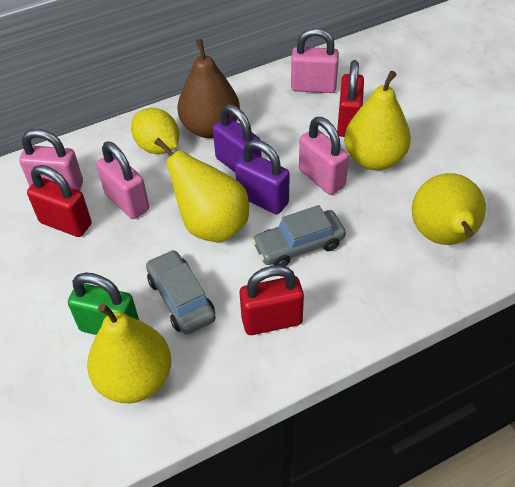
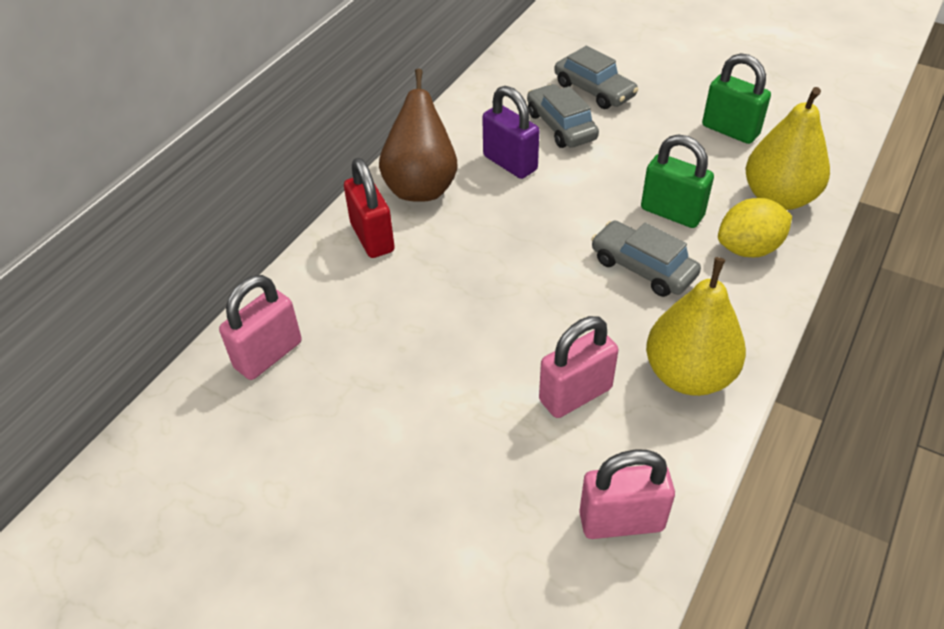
green padlock: [68,272,139,335] = 1 -> [641,134,714,228] [702,53,771,144] = 2
grey car: [146,250,216,335] [252,205,346,266] = 2 -> [527,84,599,148] [554,46,639,109] [591,221,701,297] = 3
pink padlock: [19,129,83,191] [96,142,149,219] [291,28,339,93] [299,117,349,195] = 4 -> [219,275,302,380] [539,316,618,418] [579,450,675,539] = 3
purple padlock: [213,104,261,172] [235,140,290,215] = 2 -> [482,86,539,179] = 1
red padlock: [27,165,92,237] [240,265,304,335] [337,60,364,137] = 3 -> [344,158,395,258] = 1
yellow pear: [87,303,171,403] [154,138,249,242] [344,71,411,170] [412,173,486,245] = 4 -> [646,257,746,396] [745,87,830,210] = 2

